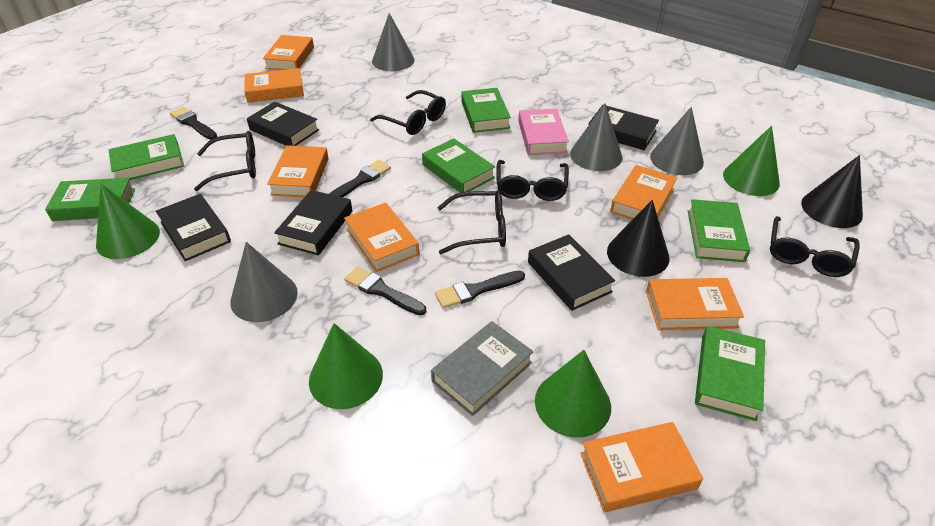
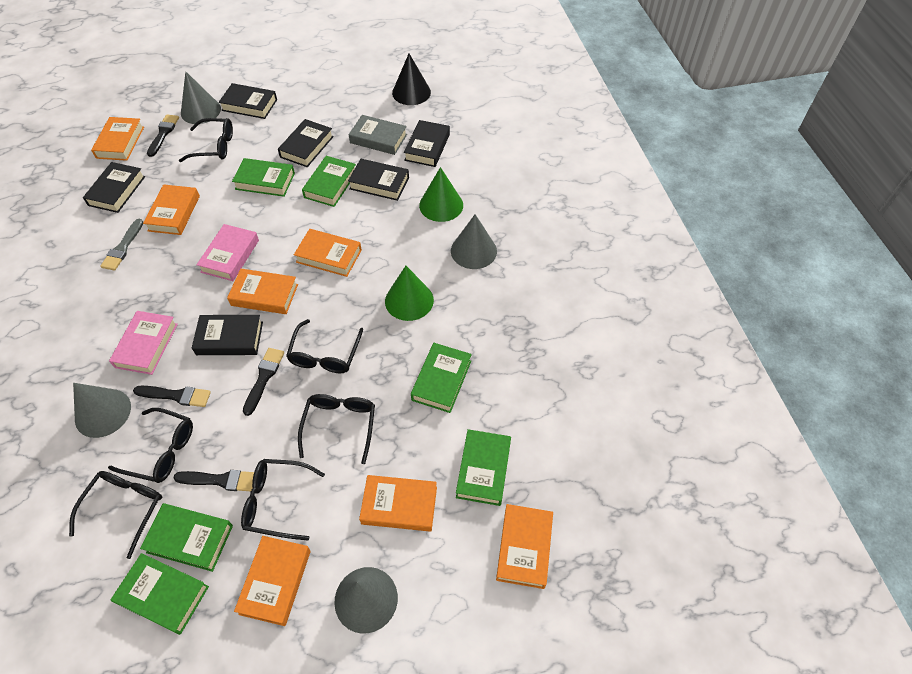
black book: [156,194,231,261] [247,102,319,146] [274,190,352,255] [528,234,615,311] [588,105,659,150] = 5 -> [83,162,145,213] [192,315,263,355] [219,83,277,119] [278,119,334,167] [348,159,409,201] [404,120,450,167] = 6
black cone: [607,200,670,277] [801,155,863,228] = 2 -> [392,54,431,105] = 1
black glasses: [194,131,256,191] [370,90,446,135] [438,190,506,254] [497,160,569,201] [770,216,860,277] = 5 -> [69,471,162,559] [108,408,193,483] [179,118,233,162] [241,459,325,541] [286,319,363,373] [298,394,375,464] = 6
green cone: [96,184,160,259] [309,323,383,409] [535,350,611,438] [723,126,780,196] = 4 -> [385,266,434,321] [419,167,463,222] = 2
grey brush: none = 0 -> [100,219,143,271] = 1
pink book: [518,108,569,155] = 1 -> [109,311,178,375] [196,224,259,281] = 2

